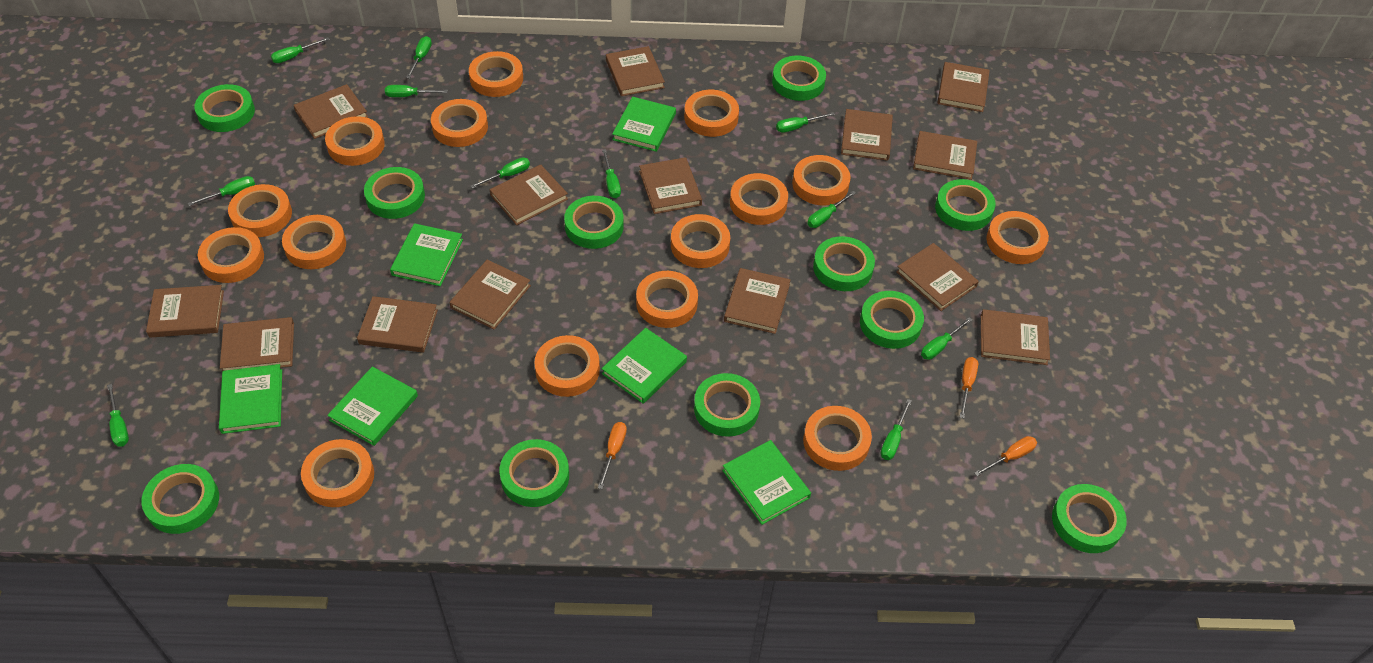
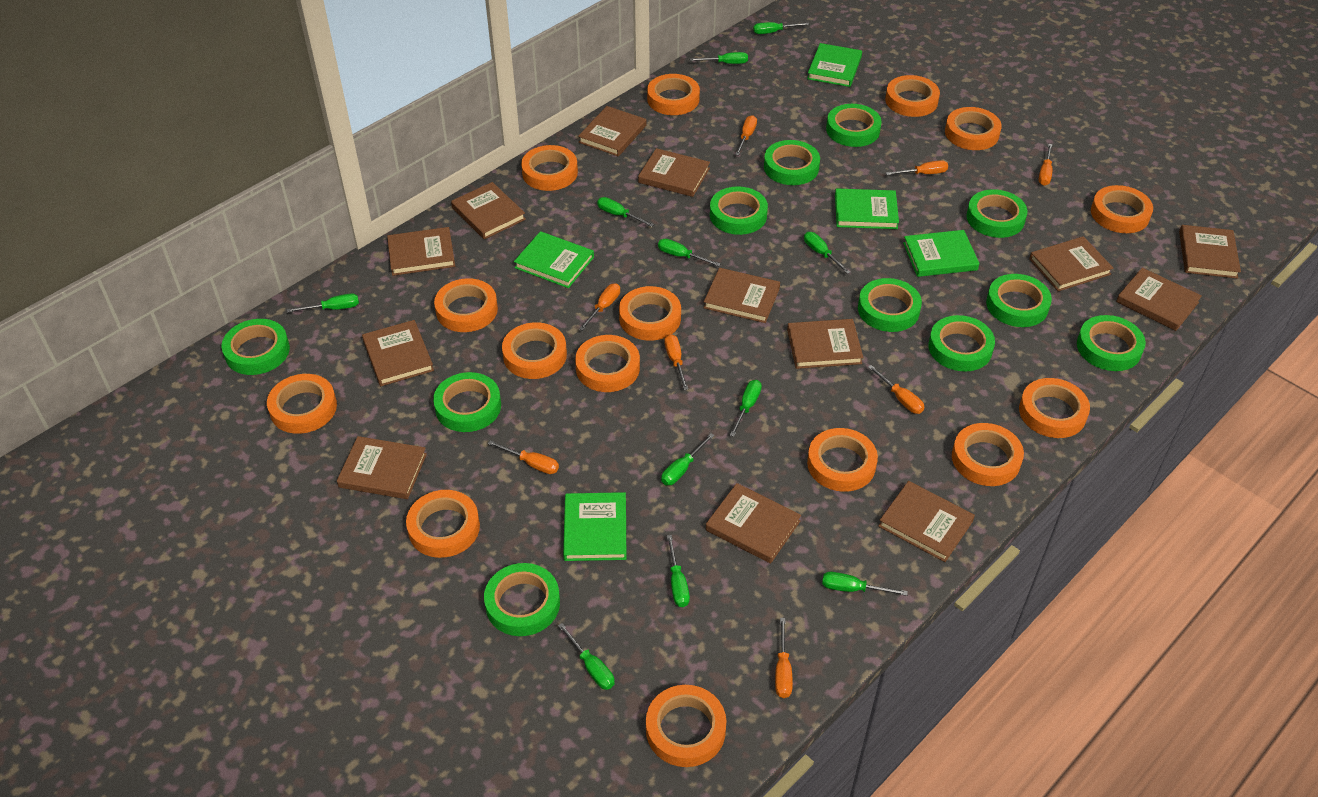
brown book: [146,285,224,338] [220,317,294,372] [293,84,368,139] [357,296,438,353] [449,260,531,330] [490,164,568,225] [606,46,665,96] [639,157,702,214] [724,268,790,334] [841,109,893,161] [896,243,979,311] [913,131,977,180] [937,62,990,112] [981,309,1050,365] = 14 -> [337,436,427,499] [362,320,434,386] [387,227,455,276] [451,182,526,239] [578,106,646,157] [638,148,710,197] [703,268,780,323] [706,483,801,563] [787,319,863,369] [878,481,975,562] [1029,236,1113,291] [1116,268,1202,331] [1179,225,1241,279] = 13
green book: [219,364,282,434] [327,366,418,446] [390,223,463,286] [602,328,687,404] [612,97,676,152] [722,440,811,525] = 6 -> [514,231,594,288] [563,492,626,561] [807,43,862,87] [835,189,899,229] [903,230,980,277] = 5
orange screwdriver: [598,422,627,489] [960,357,978,418] [975,436,1037,476] = 3 -> [488,440,559,474] [579,283,620,331] [664,334,688,390] [735,115,757,156] [775,618,793,698] [868,365,924,414] [886,160,948,175] [1038,144,1053,186] = 8

